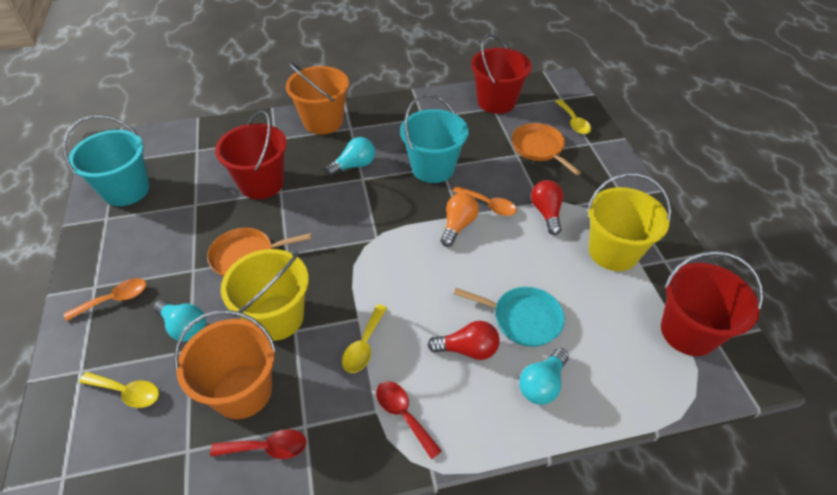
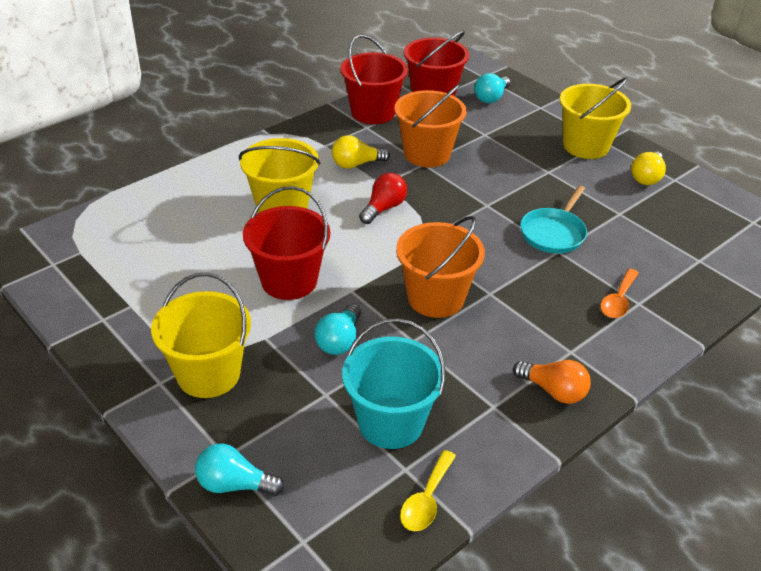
orange pan: [207,228,312,277] [512,123,581,175] = 2 -> none = 0
orange spoon: [64,278,146,321] [453,186,517,216] = 2 -> [600,269,639,318] = 1
red light bulb: [428,321,499,360] [531,180,564,235] = 2 -> [359,173,407,224] = 1
red spoon: [210,429,307,459] [376,381,442,459] = 2 -> none = 0
turquoise bucket: [63,115,150,206] [400,94,468,183] = 2 -> [342,318,446,449] = 1
yellow bucket: [221,249,309,341] [587,173,671,271] = 2 -> [151,273,251,398] [239,138,320,213] [560,77,631,159] = 3
yellow light bulb: none = 0 -> [332,136,390,169] [631,151,666,185] = 2
yellow spoon: [79,372,159,408] [342,304,387,373] [555,99,591,134] = 3 -> [400,450,456,531] = 1

